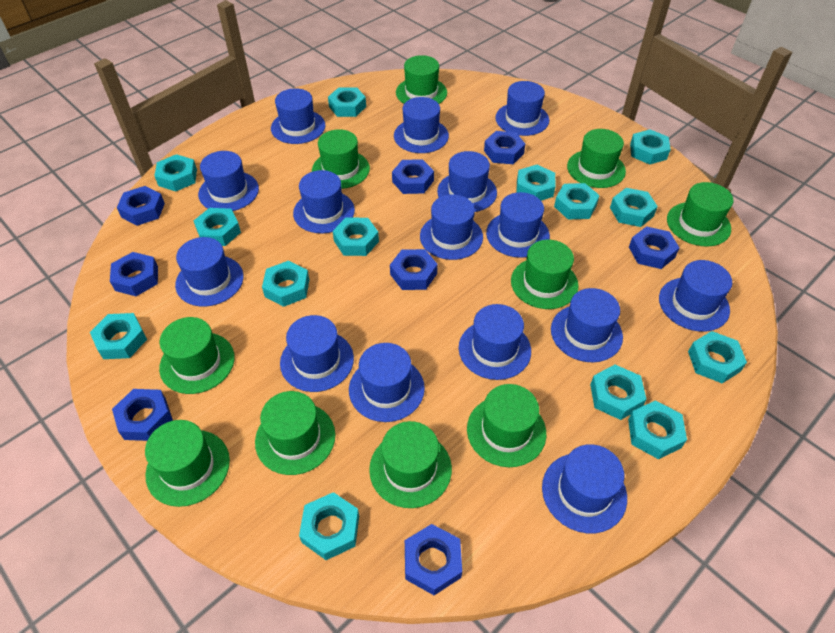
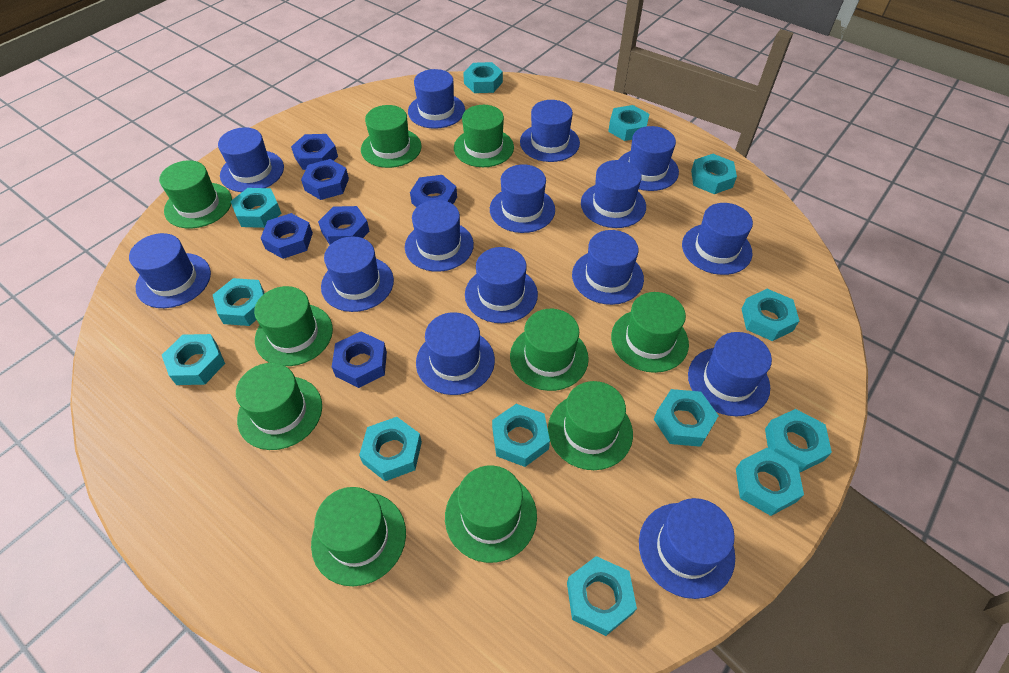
blue nut: [110,252,158,296] [112,389,173,441] [117,186,165,226] [390,249,438,290] [392,159,434,194] [405,524,462,595] [484,131,525,164] [629,226,679,269] = 8 -> [261,213,313,259] [291,134,338,170] [301,159,349,200] [318,206,369,245] [332,332,387,388] [410,175,457,208] = 6
turquoise nut: [90,313,147,359] [154,154,197,191] [194,208,241,246] [262,261,309,307] [299,492,359,560] [328,87,366,117] [333,217,379,256] [516,165,555,201] [554,183,600,219] [590,365,646,420] [610,188,658,227] [628,400,687,459] [630,129,671,165] [688,331,747,384] = 14 -> [162,334,225,385] [213,278,265,326] [230,188,282,228] [359,417,422,481] [463,62,503,93] [492,404,550,467] [567,556,637,636] [608,105,649,141] [654,389,719,447] [691,154,737,194] [736,448,804,516] [741,289,799,341] [765,409,832,472] = 13

